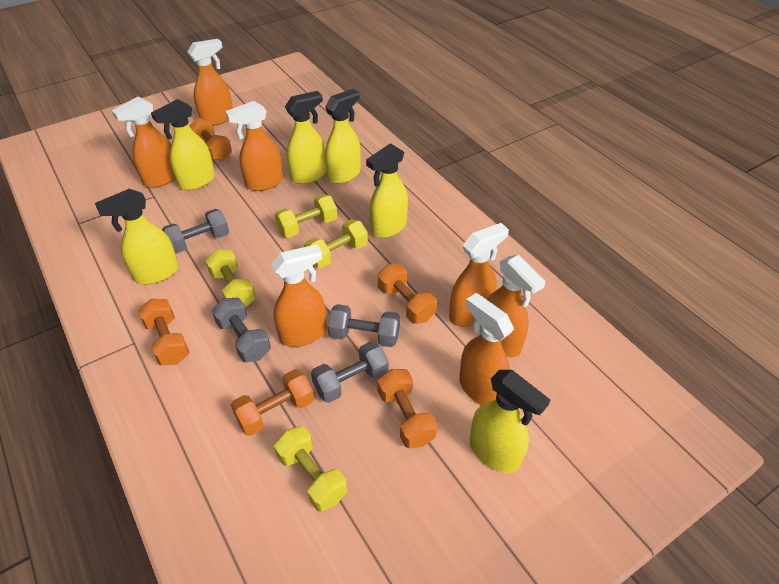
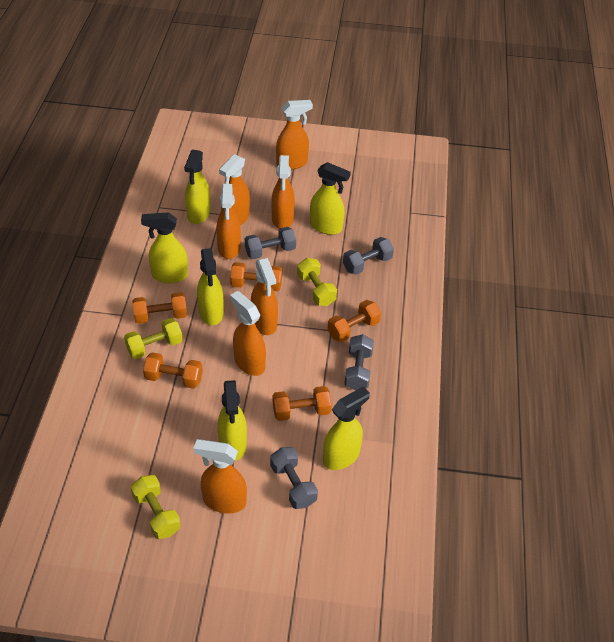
yellow dumbbell: [205,250,256,308] [274,426,347,512] [275,194,337,238] [304,219,368,268] = 4 -> [124,318,183,359] [131,475,181,539] [297,258,337,306] = 3

